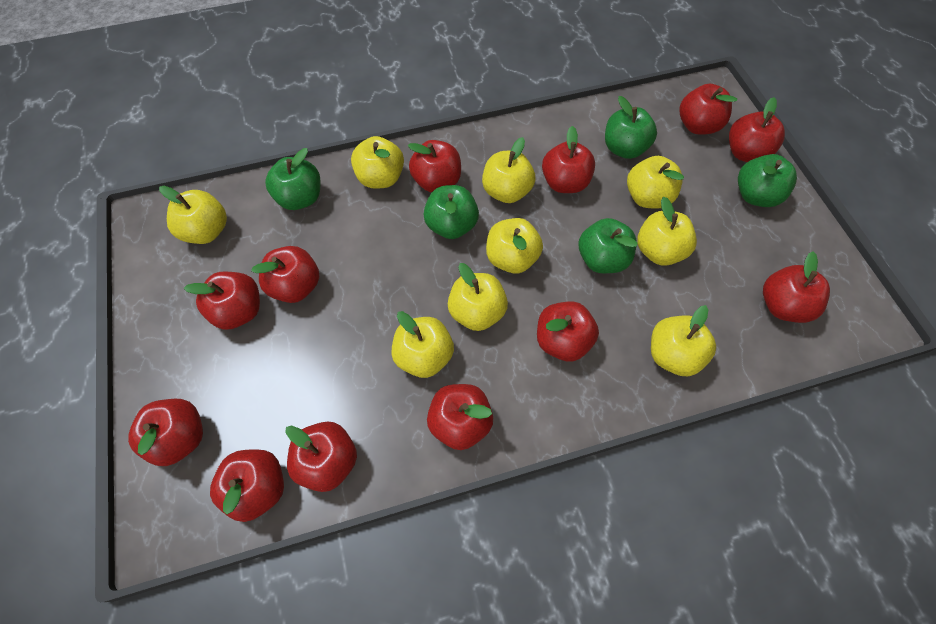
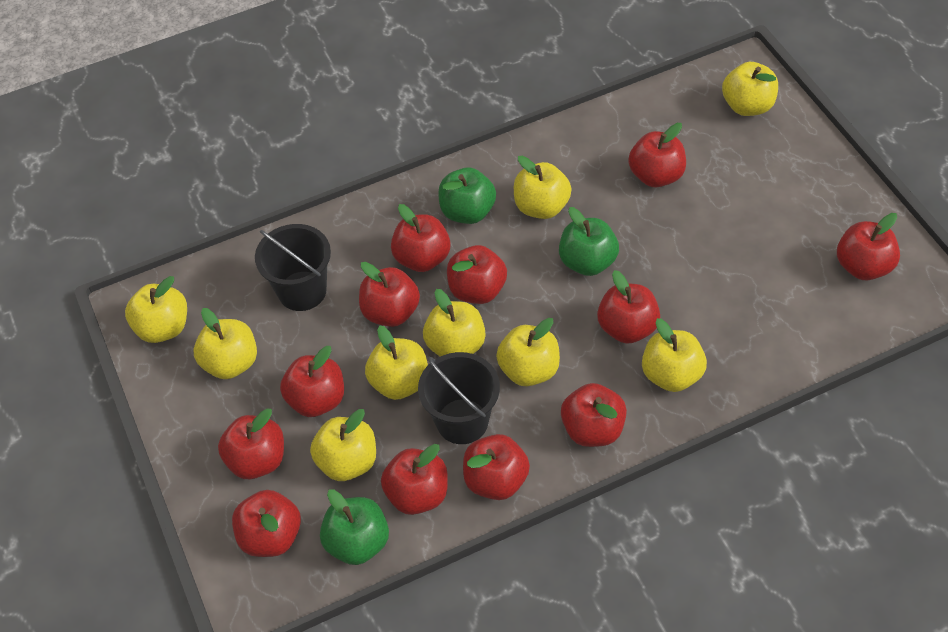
black bucket: none = 0 -> [255,224,331,311] [418,352,500,444] = 2
green apple: [265,148,320,210] [423,185,479,239] [579,218,637,273] [605,96,657,159] [738,154,797,207] = 5 -> [320,489,389,565] [438,167,496,224] [559,207,619,276] = 3

